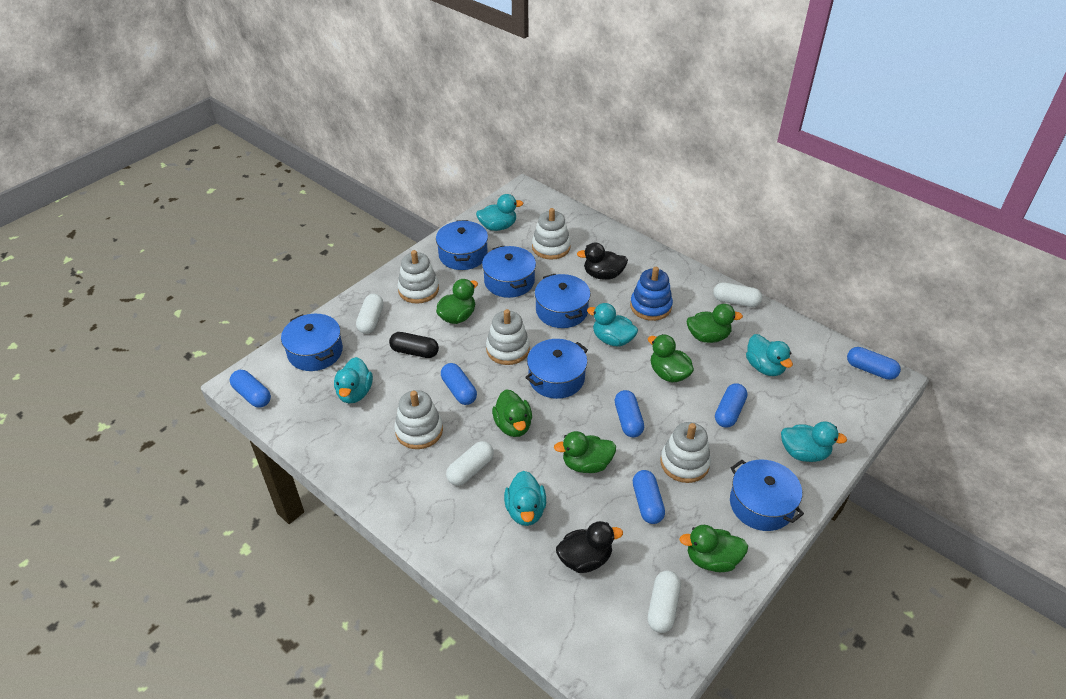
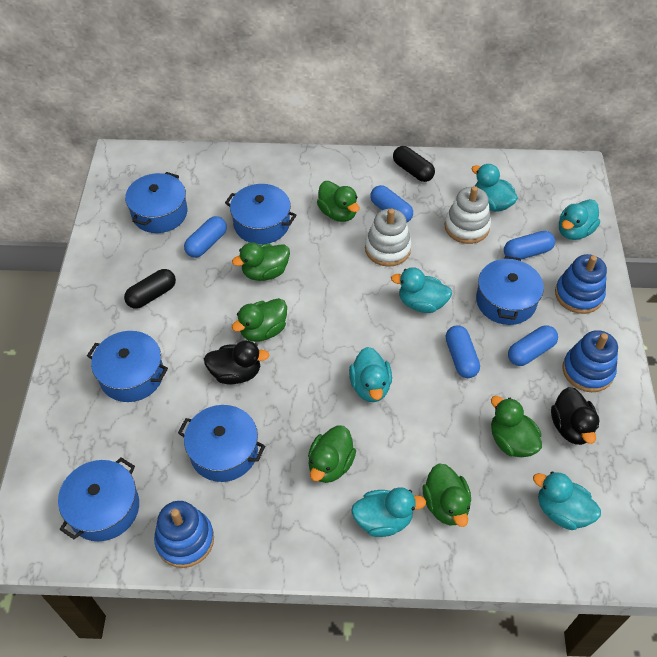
black capsule: [389,332,439,358] = 1 -> [124,269,176,309] [393,146,435,182] = 2
blue capsule: [230,370,271,408] [441,363,477,405] [615,390,644,437] [633,470,665,524] [715,383,747,428] [847,347,901,380] = 6 -> [184,216,227,258] [370,185,413,222] [446,325,480,378] [504,231,555,259] [508,325,558,366] = 5
blue stacking toy: [630,267,673,321] = 1 -> [154,501,214,568] [555,254,607,314] [563,330,618,392] = 3
white capsule: [356,294,384,334] [446,441,494,486] [648,571,681,633] [713,282,762,307] = 4 -> none = 0
white stacking toy: [394,390,443,449] [397,250,439,304] [486,309,530,365] [532,208,571,260] [660,422,711,483] = 5 -> [365,209,412,267] [445,186,491,244] = 2

